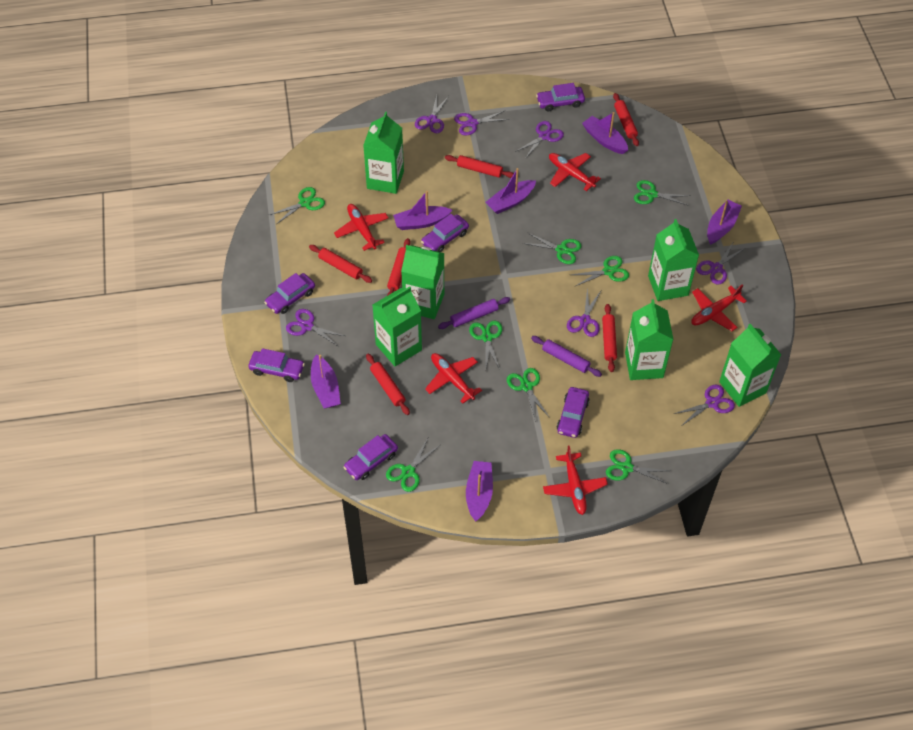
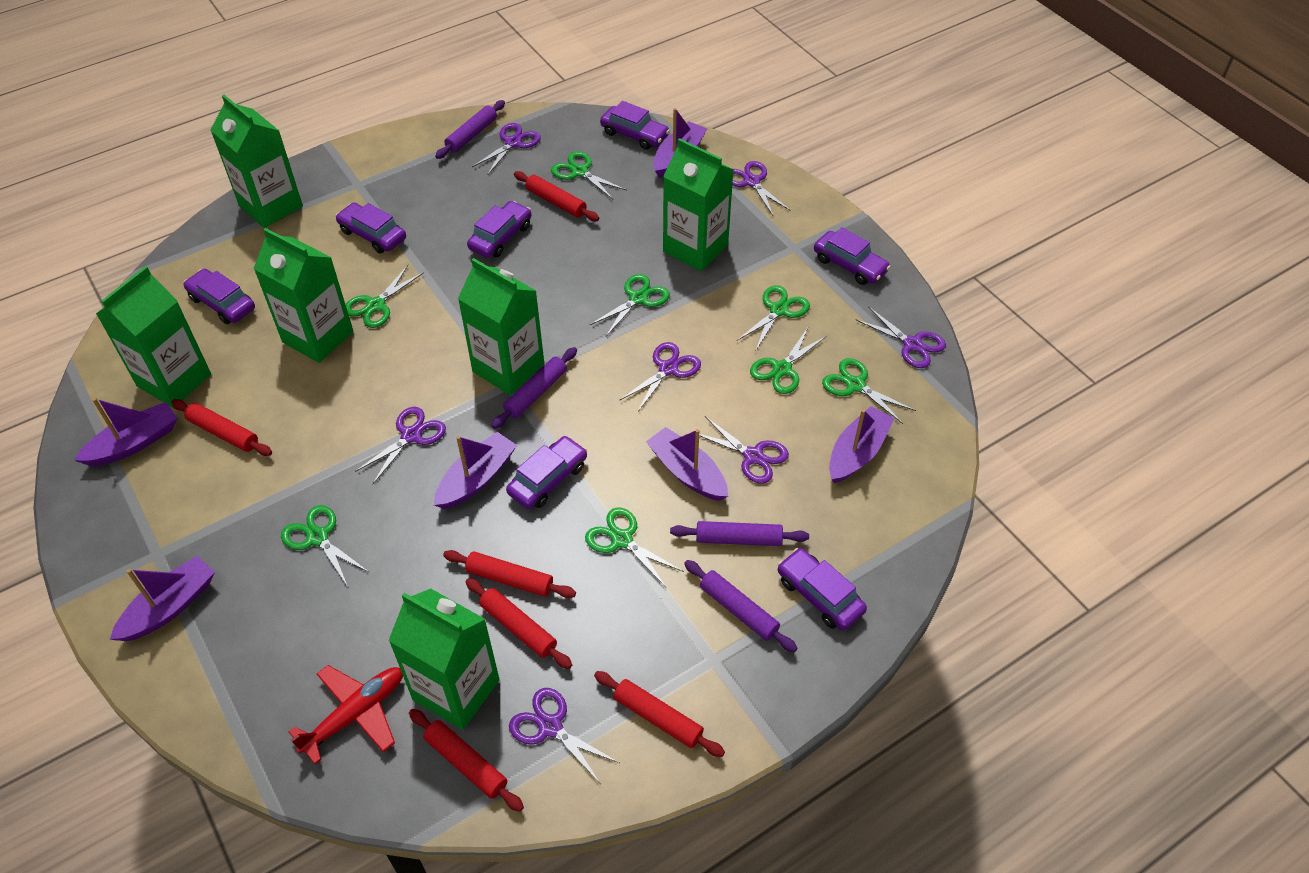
purple car: [248,348,305,382] [264,273,315,314] [343,434,398,480] [421,214,469,252] [536,83,585,111] [557,387,590,438] = 6 -> [183,269,255,324] [335,203,406,253] [467,201,531,258] [506,436,587,509] [600,101,670,150] [778,548,867,630] [814,227,891,285] = 7
purple rolling pin: [438,297,510,329] [531,336,602,377] = 2 -> [435,100,505,159] [491,347,577,429] [670,521,809,546] [684,560,797,652] = 4
red plane: [334,204,388,251] [425,353,482,403] [543,445,608,515] [549,153,601,191] [691,284,747,331] = 5 -> [288,665,403,764] = 1

